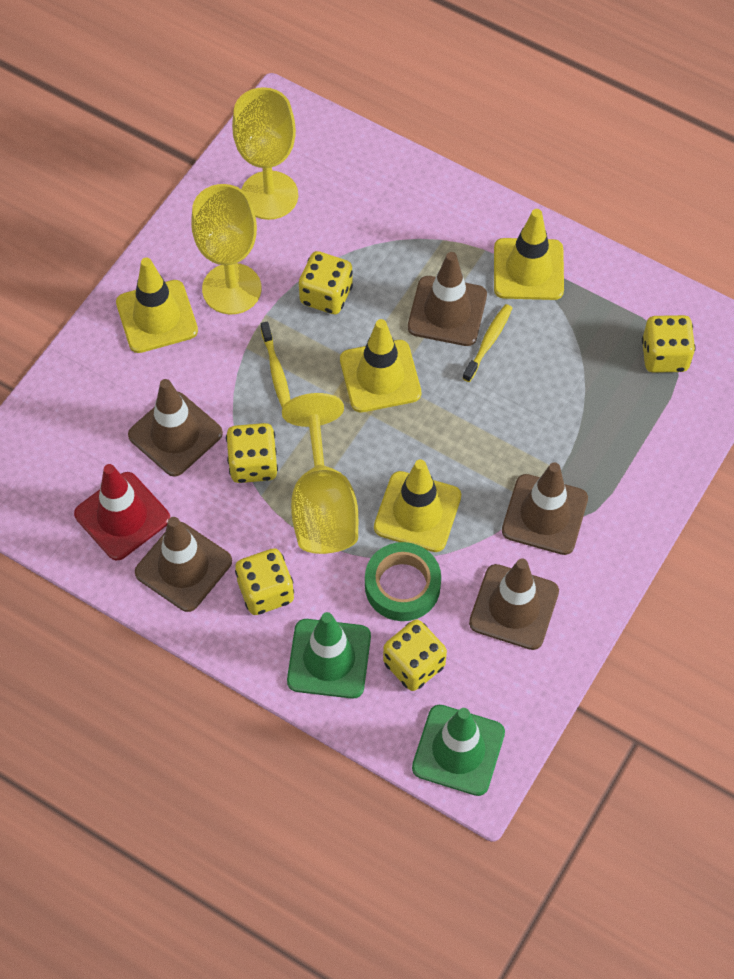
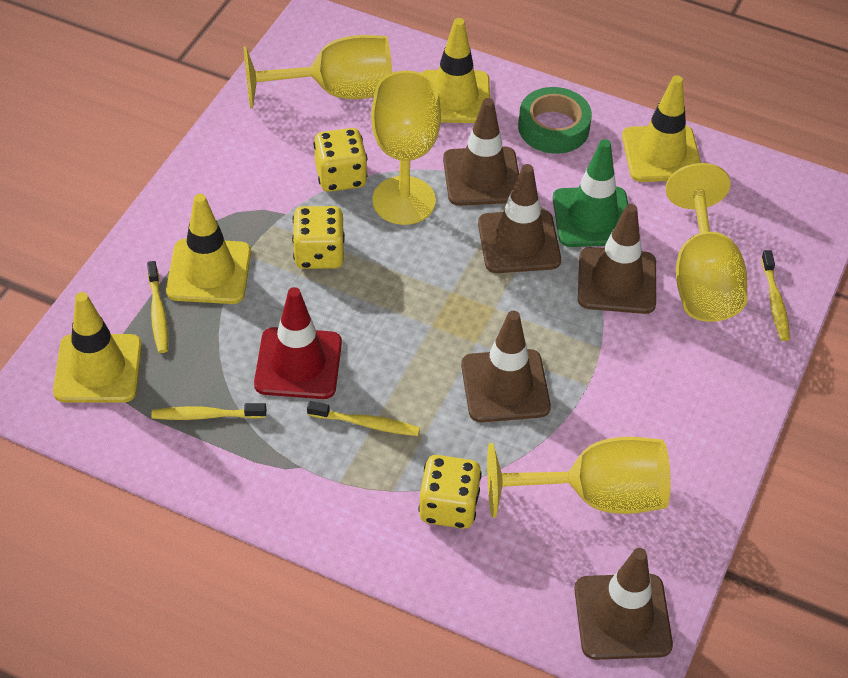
green traffic cone: [287,612,371,699] [412,705,505,796] = 2 -> [553,139,628,247] = 1
yellow dice: [226,423,278,483] [235,548,294,615] [299,251,353,314] [383,619,447,691] [642,315,696,373] = 5 -> [292,206,345,269] [313,128,367,192] [418,455,482,529] = 3
yellow goblet: [191,184,262,314] [232,87,298,220] [282,393,358,554] = 3 -> [243,35,392,108] [371,71,441,225] [487,437,671,518] [666,163,747,322] = 4
yellow toothbrush: [261,322,290,408] [462,304,512,382] = 2 -> [147,261,168,353] [151,403,266,420] [307,401,420,436] [761,250,790,341] = 4

